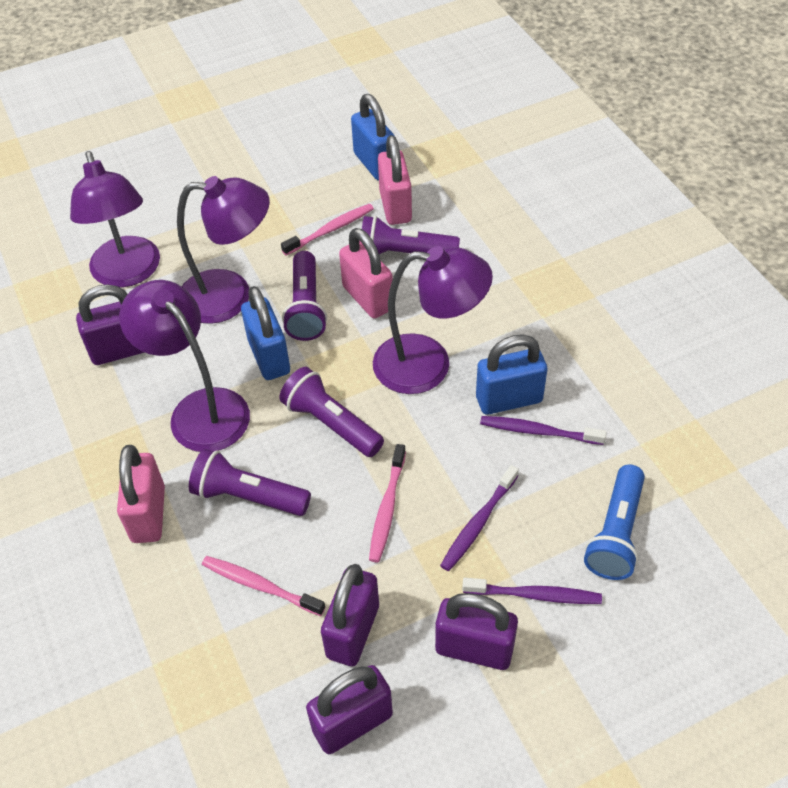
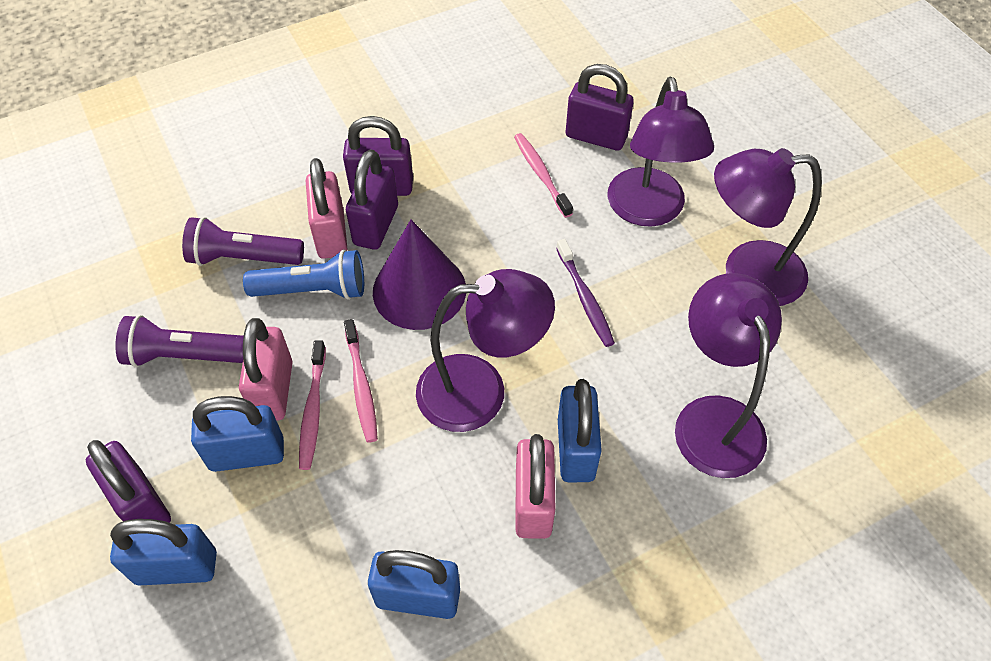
blue padlock: [241,286,290,380] [351,94,394,180] [476,334,547,415] = 3 -> [110,519,217,585] [191,396,284,472] [368,550,460,619] [558,379,602,482] = 4
purple cone: none = 0 -> [373,220,466,330] = 1
purple flashlight: [189,449,311,516] [279,367,384,457] [282,251,327,341] [362,216,460,254] = 4 -> [115,315,244,367] [182,217,304,266] = 2
purple toothbrush: [440,465,519,571] [462,578,602,604] [480,416,607,445] = 3 -> [556,239,615,347] = 1

